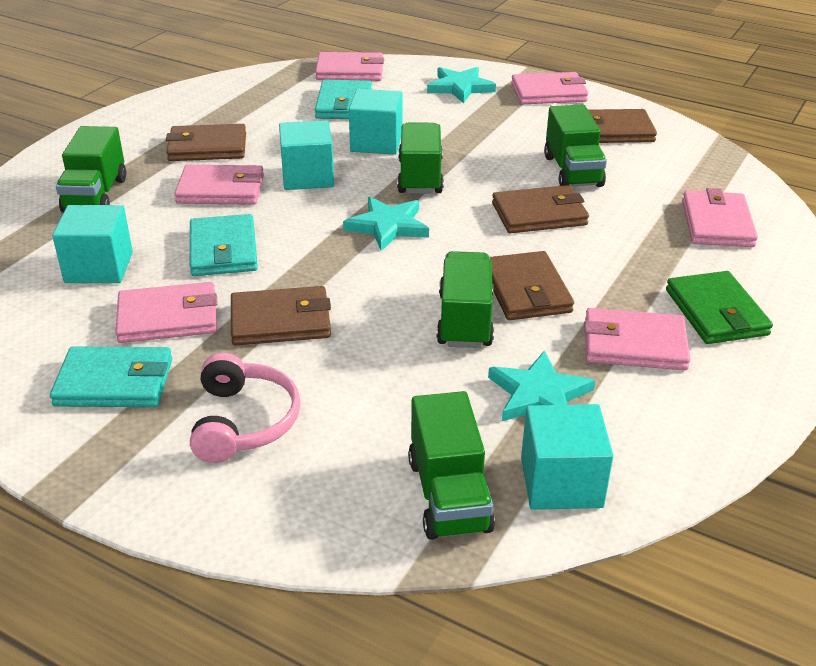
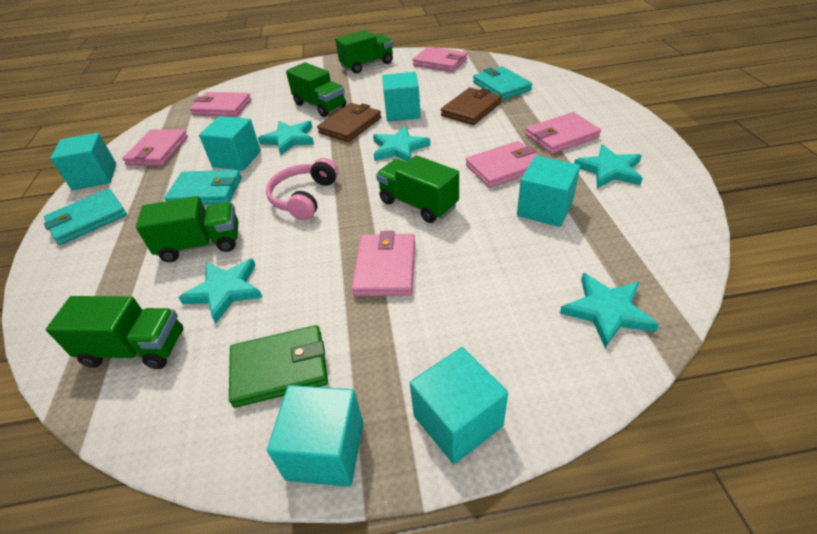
brown wallet: [166,124,246,161] [231,286,331,345] [490,251,574,320] [492,185,589,233] [588,109,657,143] = 5 -> [317,103,381,142] [441,88,502,125] = 2
turquoise cube: [52,205,133,283] [279,120,334,190] [349,89,403,155] [521,404,614,510] = 4 -> [50,133,117,190] [199,116,261,170] [267,385,364,487] [382,72,421,122] [410,347,508,464] [517,156,580,227] = 6
turquoise star: [343,197,429,251] [427,67,496,103] [488,350,595,421] = 3 -> [178,259,263,324] [258,121,314,156] [373,126,430,162] [560,273,659,348] [574,145,643,188] = 5

